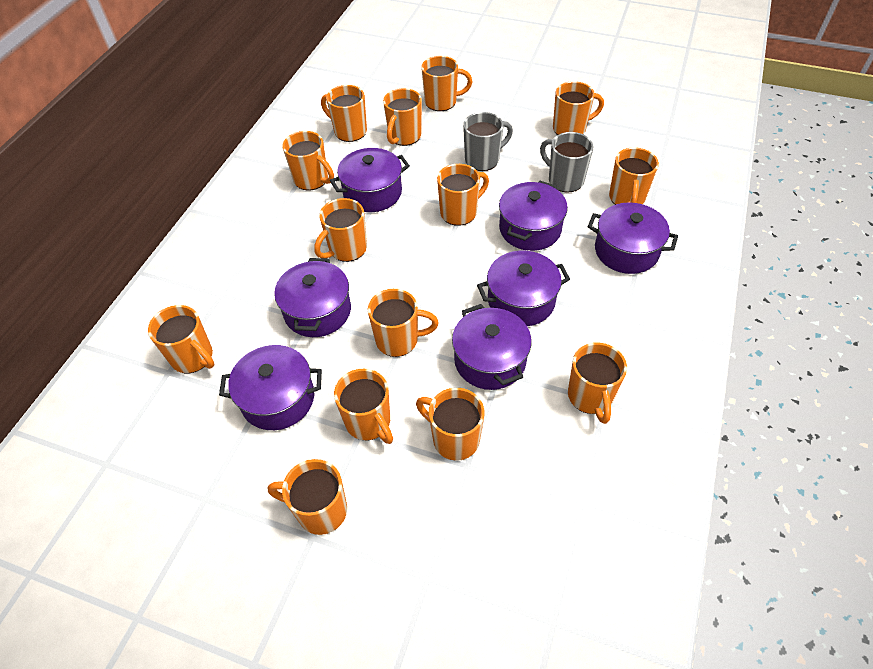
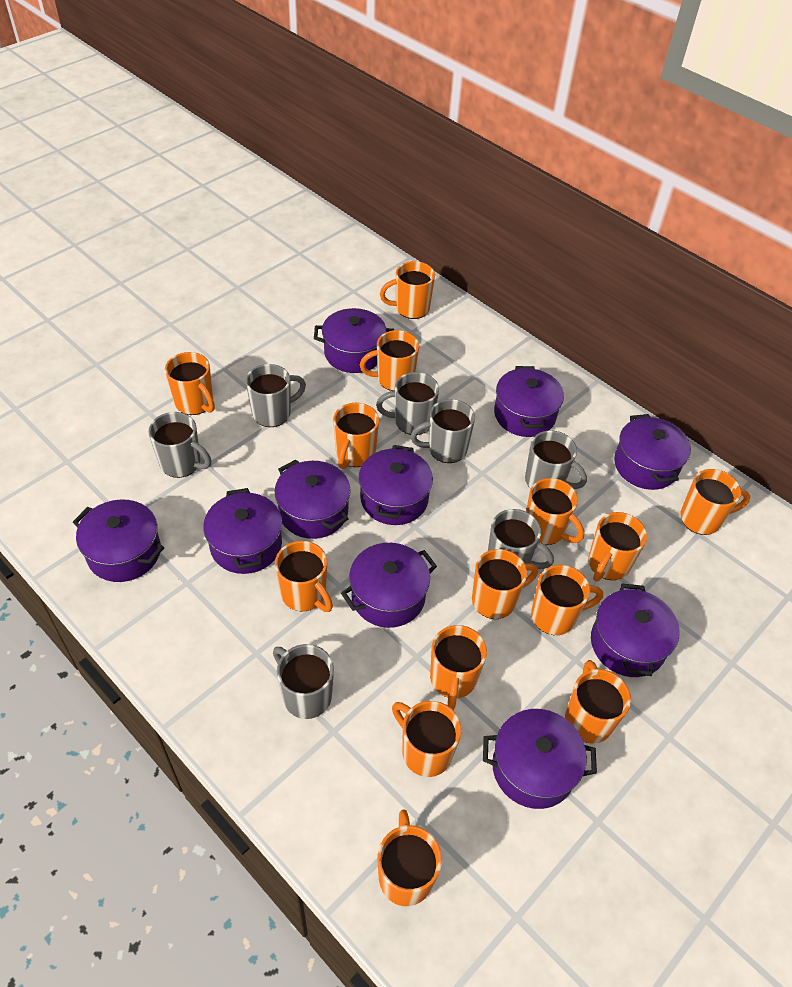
grey mug: [463,112,513,171] [540,132,594,193] = 2 -> [148,412,211,478] [246,364,306,427] [273,644,334,719] [376,372,439,435] [411,399,475,463] [488,509,554,569] [525,430,587,489] = 7
purple pot: [219,345,322,430] [274,258,351,337] [330,148,410,212] [452,304,532,390] [477,251,570,326] [499,181,568,251] [588,202,678,274] = 7 -> [73,500,164,582] [203,488,282,574] [275,459,351,539] [314,308,394,373] [341,543,437,628] [359,445,433,525] [483,709,597,809] [494,366,564,437] [591,583,679,677] [614,414,691,490] = 10

